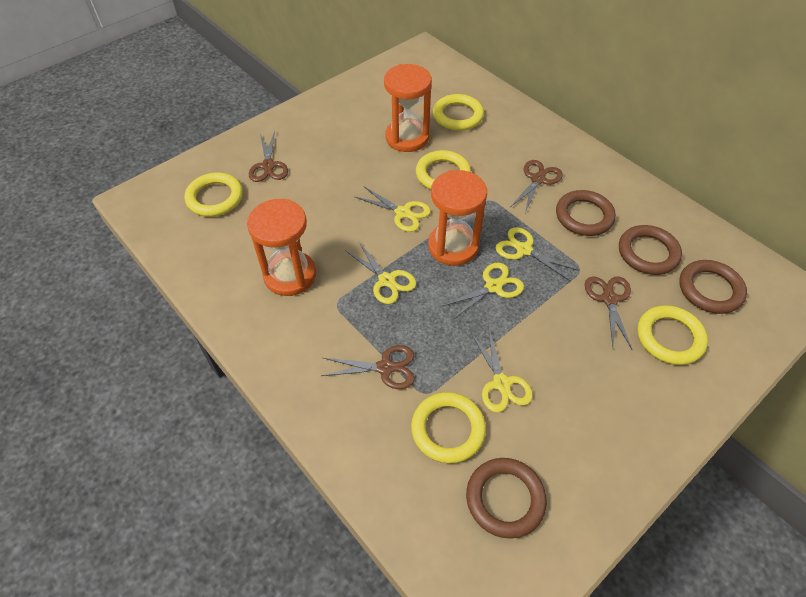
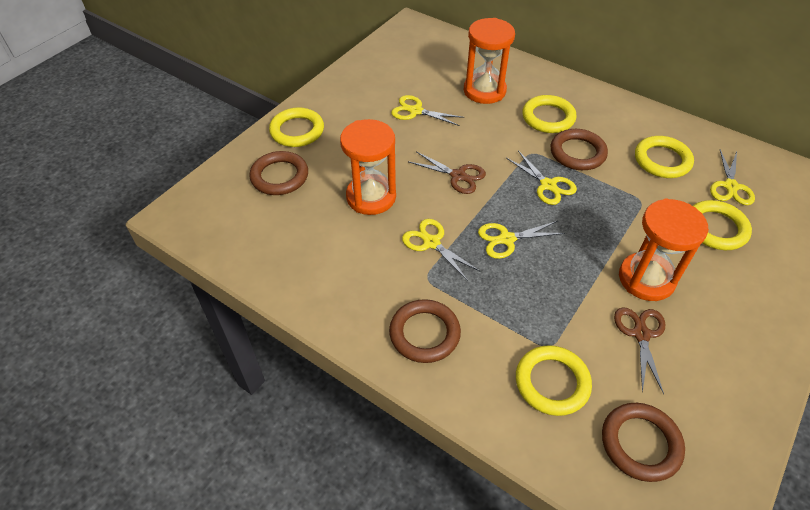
brown scissors: [249,131,288,182] [321,345,414,389] [510,160,563,213] [585,277,632,349] = 4 -> [408,151,486,194] [614,307,665,394] = 2

